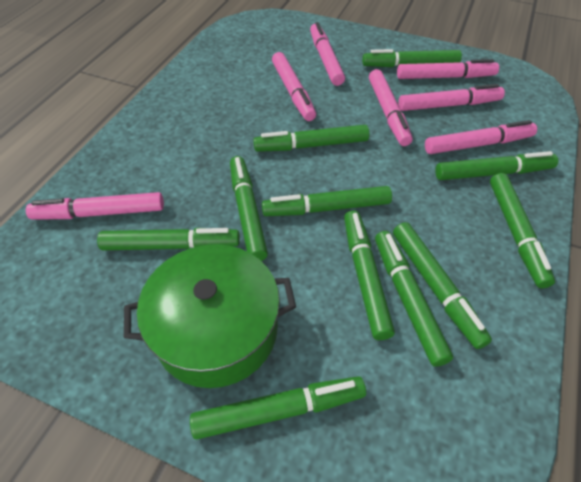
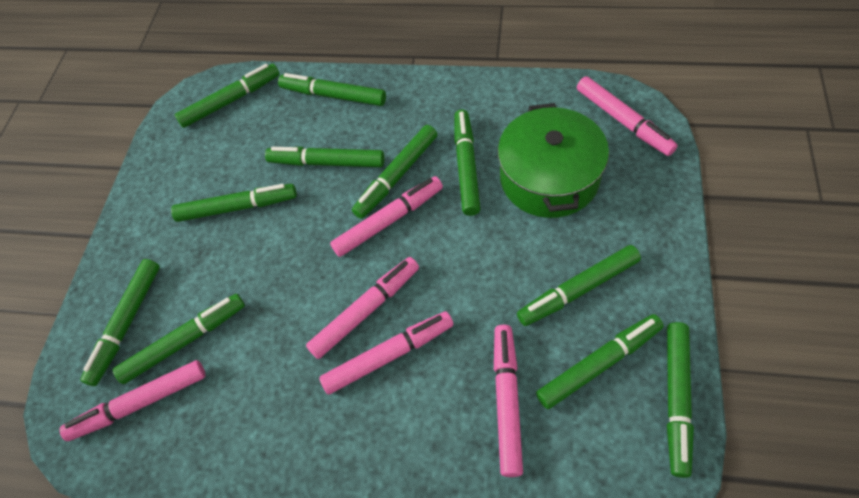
pink marker: [26,192,164,220] [272,52,316,121] [310,22,345,86] [369,69,413,146] [397,59,499,79] [398,84,505,111] [425,120,537,154] = 7 -> [59,360,205,441] [306,257,419,359] [319,311,454,395] [330,176,443,257] [494,325,523,477] [577,76,678,156] = 6

